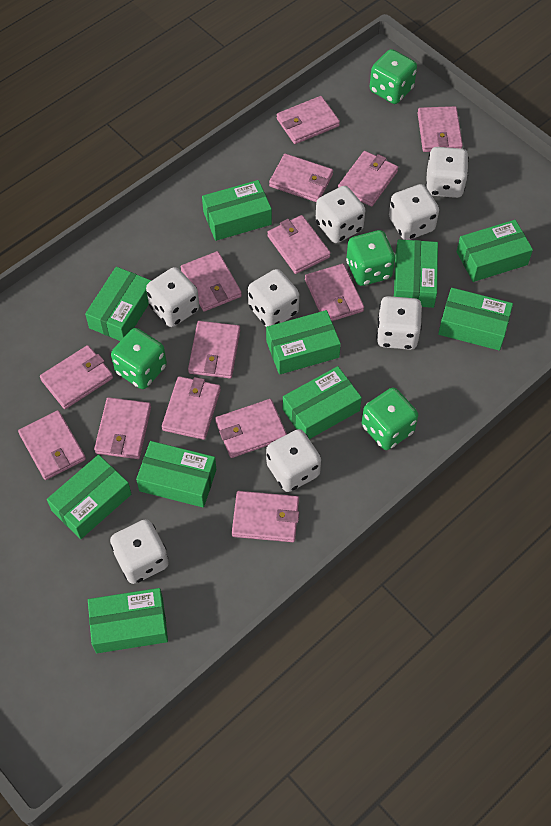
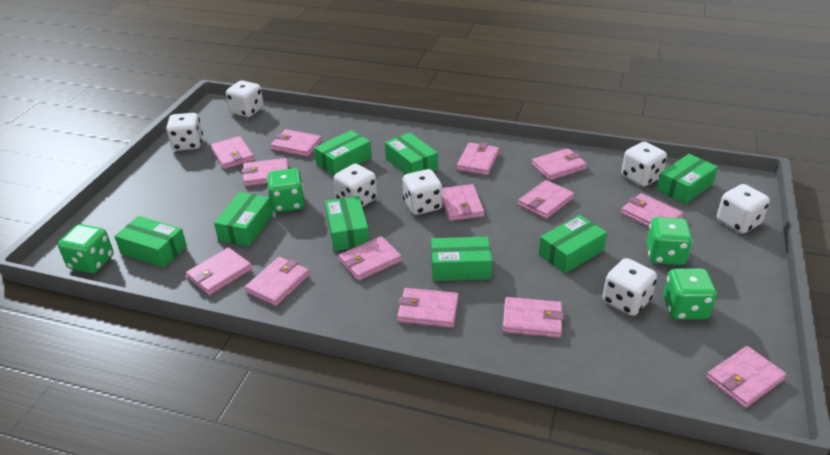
green box: [47,455,131,539] [85,267,151,341] [88,588,168,653] [136,441,216,507] [202,180,272,241] [266,310,341,375] [283,366,362,439] [394,239,438,308] [438,288,513,351] [457,220,533,282] = 10 -> [114,216,187,268] [214,192,273,246] [314,130,372,176] [325,196,369,251] [385,133,438,175] [431,237,492,281] [538,215,607,273] [656,154,718,204] = 8
white dice: [110,519,169,584] [146,267,199,327] [248,269,299,327] [266,429,321,492] [315,186,365,243] [376,296,422,350] [389,184,439,240] [425,147,469,198] = 8 -> [166,113,203,151] [226,80,264,117] [334,164,377,207] [403,169,442,215] [603,258,657,316] [621,142,667,187] [717,184,770,234] = 7

